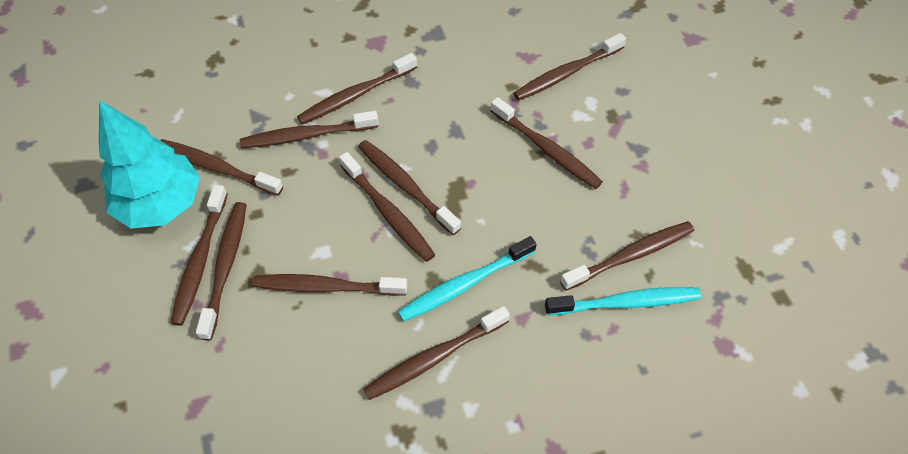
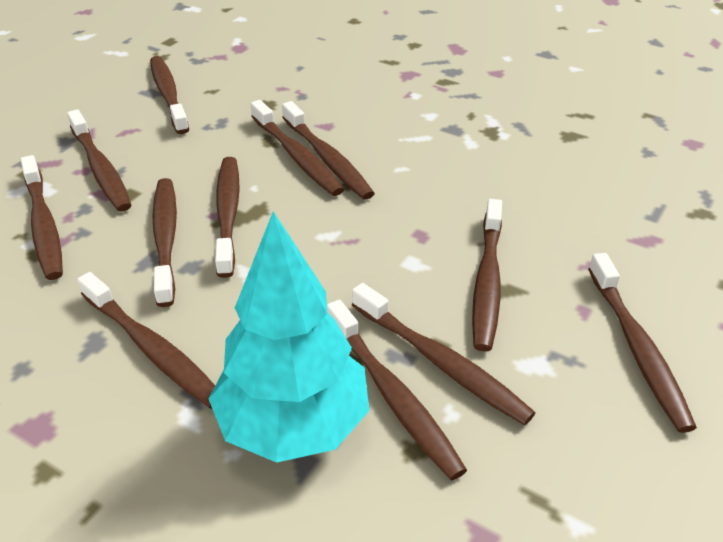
turquoise toothbrush: [398,236,537,322] [545,287,701,315] = 2 -> none = 0

